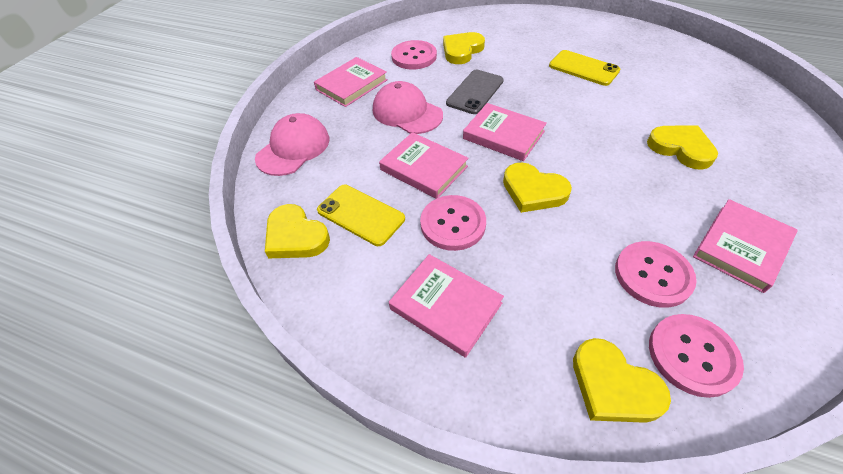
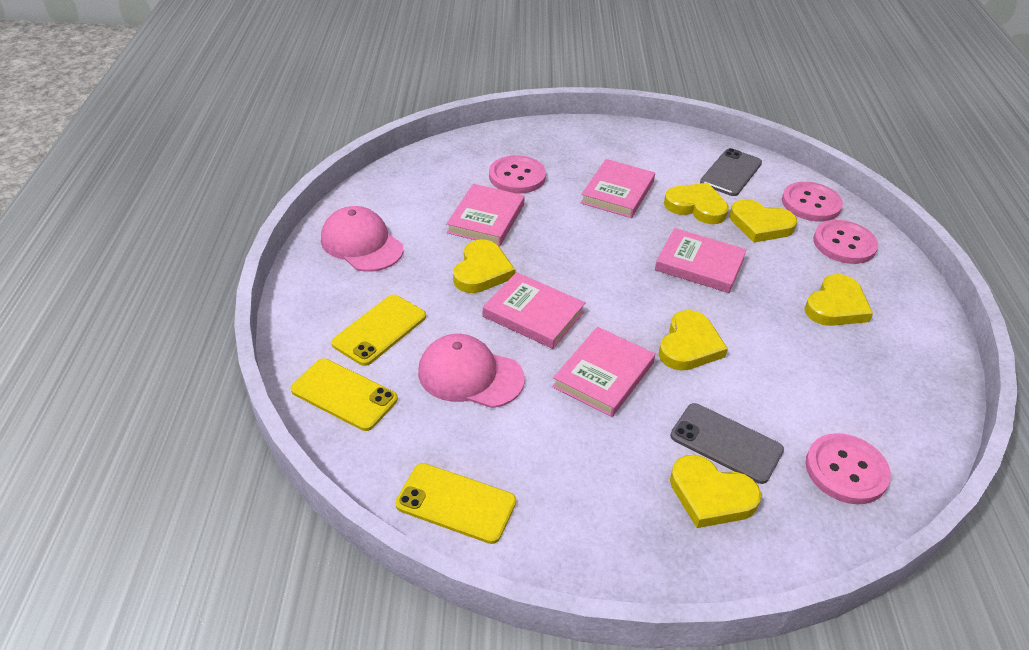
grey phone: [446,70,504,114] = 1 -> [670,403,784,484] [700,148,762,196] = 2
yellow heart: [265,204,330,258] [443,32,485,64] [503,163,572,213] [573,338,671,423] [647,125,718,170] = 5 -> [453,239,515,293] [659,310,728,371] [664,183,729,224] [670,455,761,528] [730,199,797,243] [804,274,873,326] = 6
yellow phone: [317,185,405,246] [549,50,620,86] = 2 -> [291,358,398,431] [331,295,426,366] [395,463,516,544] = 3

